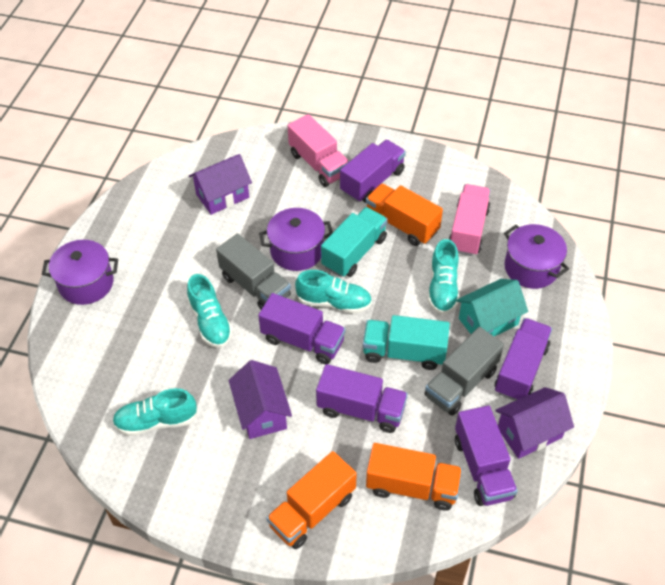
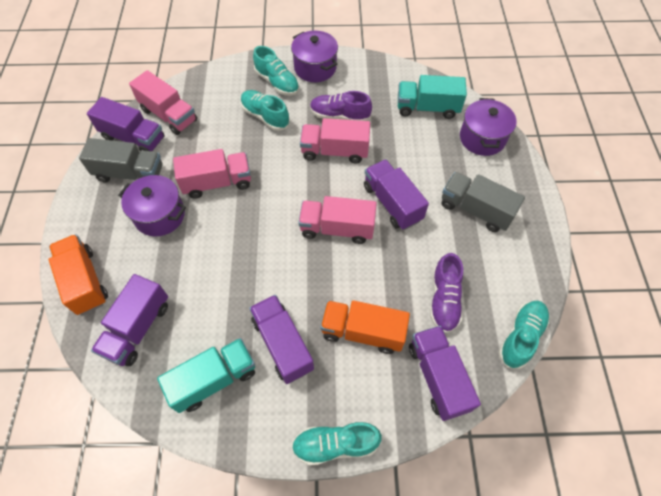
orange truck: [266,451,357,549] [366,183,443,246] [366,443,462,511] = 3 -> [48,234,108,315] [320,300,410,354] = 2
pink truck: [288,114,349,187] [449,184,490,256] = 2 -> [129,70,197,135] [173,149,251,199] [298,196,377,244] [300,118,370,164] = 4
purple house: [189,154,252,215] [229,360,292,439] [495,387,574,459] = 3 -> none = 0
purple shoe: none = 0 -> [310,91,372,121] [430,253,463,333] = 2
turquoise house: [456,279,528,337] = 1 -> none = 0

